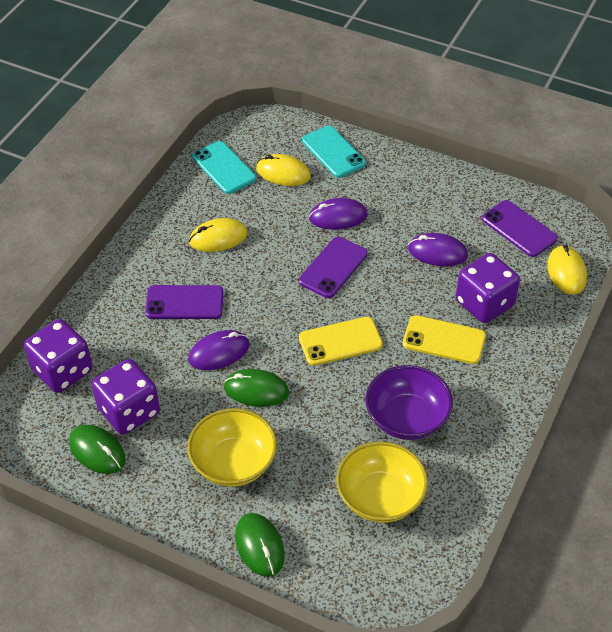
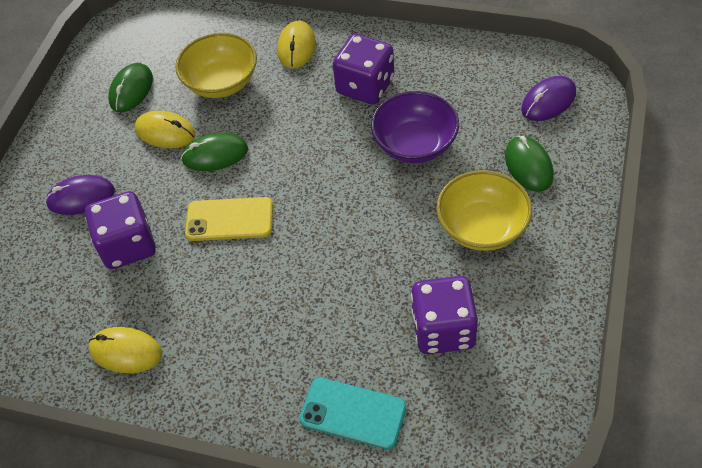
purple mouse: [188,330,250,370] [309,198,367,230] [408,233,468,266] = 3 -> [45,175,115,215] [521,76,576,121] = 2
purple phone: [145,285,224,319] [299,237,368,298] [482,200,558,257] = 3 -> none = 0
turquoise phone: [192,141,256,194] [302,126,366,178] = 2 -> [299,378,406,449] = 1
yellow phone: [299,317,383,366] [403,315,486,364] = 2 -> [185,197,273,241] = 1

